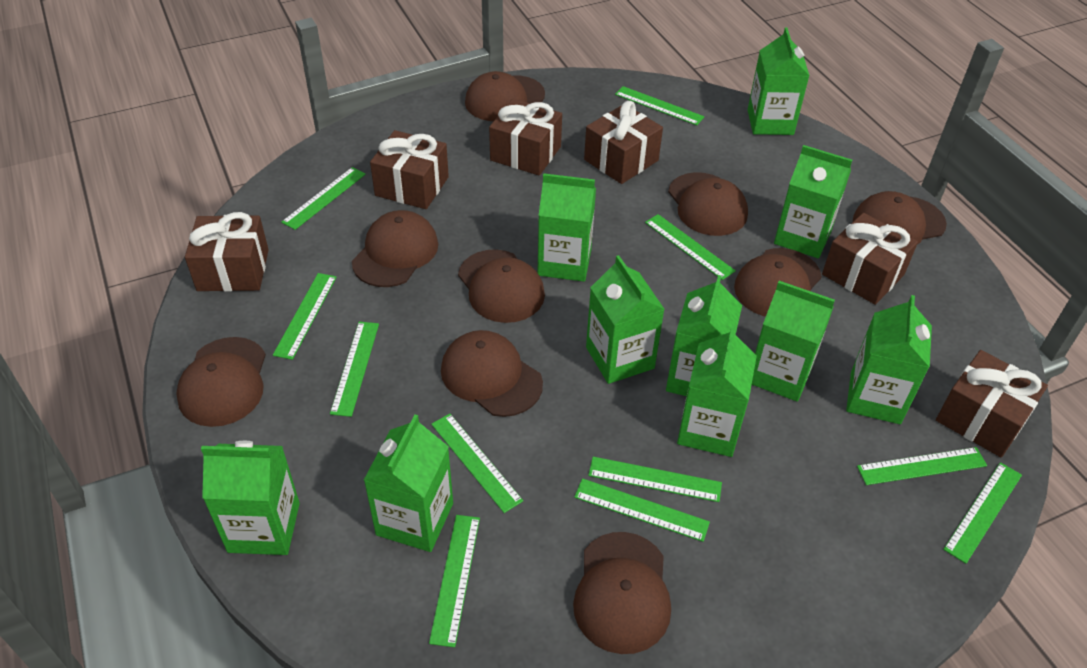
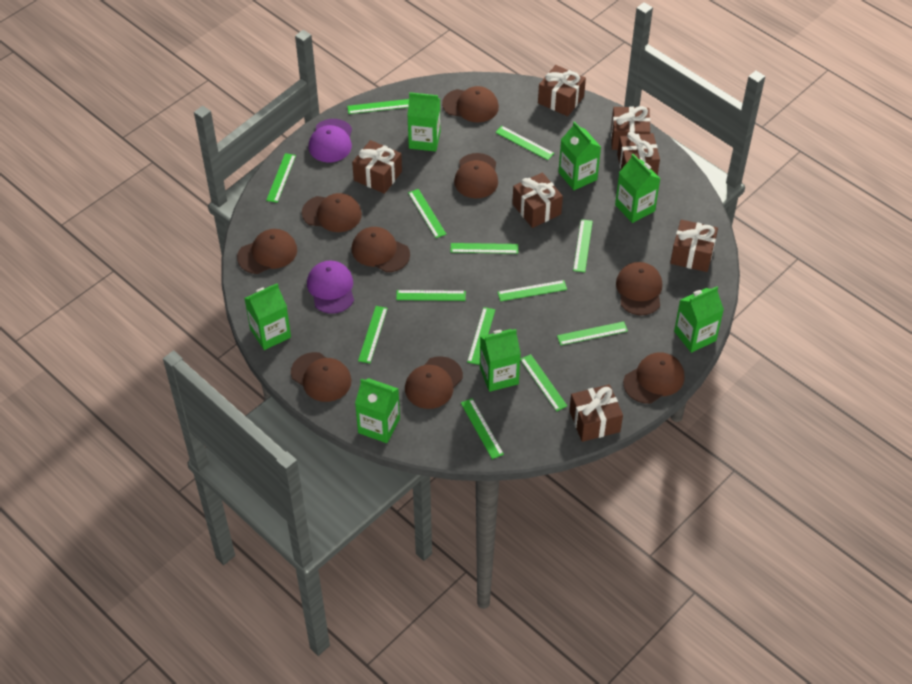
brown gift: [185,212,269,291] [370,130,449,209] [489,99,562,176] [584,101,663,184] [822,213,918,305] [936,350,1048,457] = 6 -> [352,140,402,194] [512,173,563,228] [538,65,586,116] [569,384,623,442] [611,106,650,150] [617,132,660,176] [670,220,718,272] = 7
green carton: [201,441,300,555] [364,414,453,552] [538,173,596,282] [586,255,665,384] [666,275,742,396] [677,325,757,457] [748,27,810,135] [752,281,835,402] [774,145,852,258] [846,295,932,424] = 10 -> [244,283,291,350] [355,378,400,443] [407,92,440,152] [480,329,521,392] [559,121,601,190] [615,154,660,223] [674,286,724,353] = 7
green ruler: [273,273,337,360] [281,167,366,230] [330,321,379,417] [429,515,480,647] [431,414,523,513] [574,478,710,542] [588,457,722,502] [615,86,704,125] [645,214,736,280] [857,447,987,485] [943,462,1022,564] = 11 -> [266,153,296,203] [347,99,409,114] [358,306,388,363] [396,290,466,301] [408,189,446,238] [450,243,518,254] [461,398,504,459] [467,307,495,365] [495,126,554,160] [498,280,567,301] [520,354,567,411] [557,321,628,345] [573,219,593,272] = 13
purple cap: none = 0 -> [307,261,354,314] [308,119,352,162] = 2

